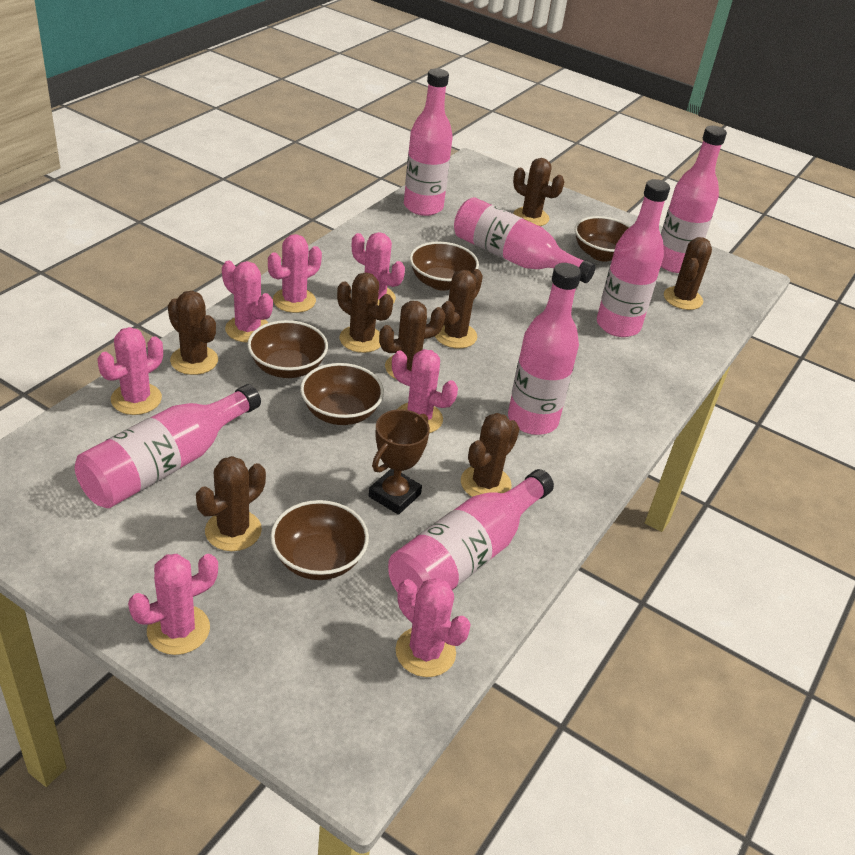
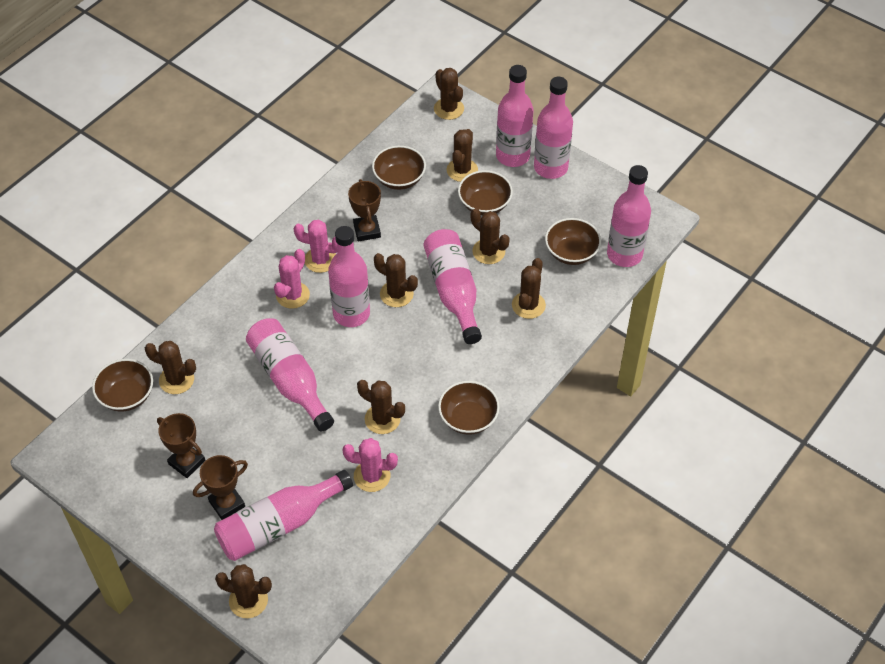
brown trophy: [369,409,430,515] = 1 -> [157,413,205,478] [193,455,248,520] [348,179,381,241] = 3
pink cactus: [97,327,163,415] [128,554,218,655] [222,261,273,343] [268,234,322,313] [352,232,405,305] [392,349,458,433] [395,578,471,677] = 7 -> [274,249,310,309] [293,220,338,273] [342,438,398,492] = 3

